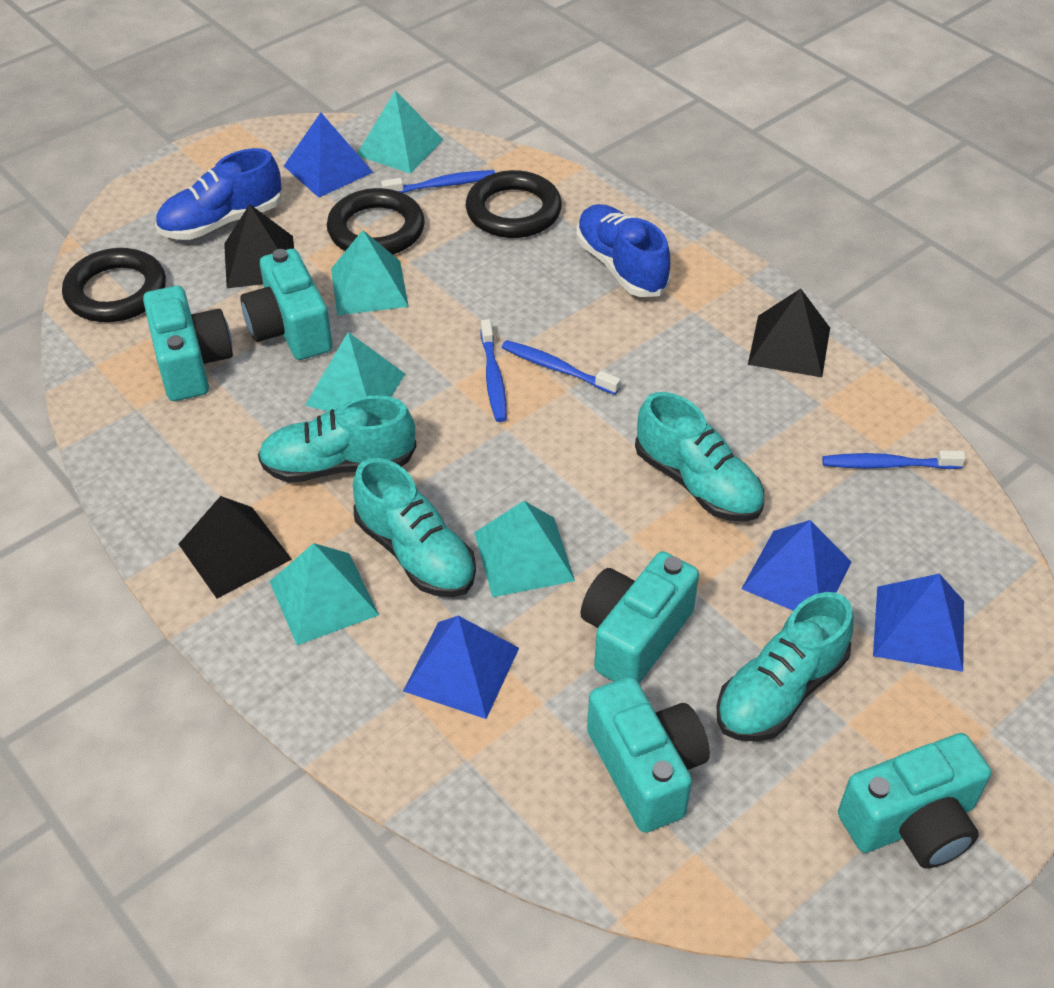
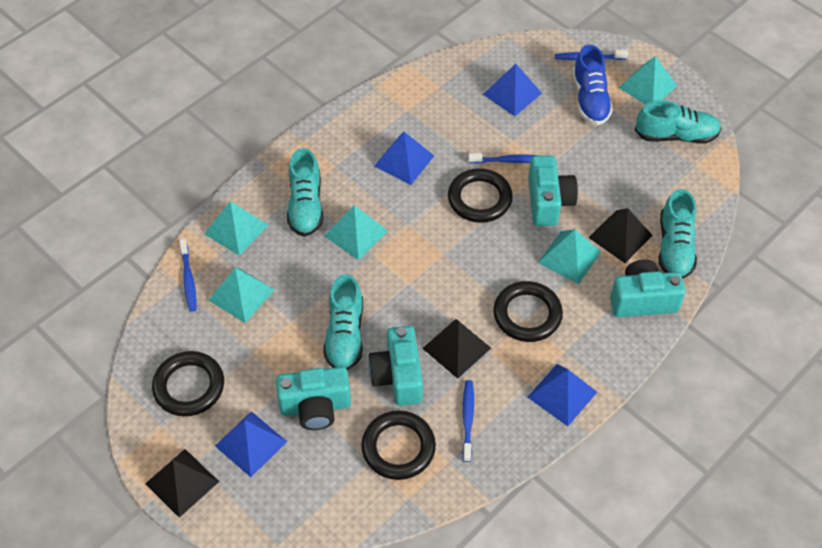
black ring: [62,248,166,322] [327,188,425,255] [466,170,562,238] = 3 -> [152,351,224,417] [361,411,436,480] [448,168,513,223] [493,281,563,342] = 4
blue shoe: [155,148,282,240] [576,204,671,297] = 2 -> [573,45,613,125] = 1
turquoise camera: [143,286,233,401] [240,249,333,360] [580,551,699,684] [587,677,710,833] [838,733,991,869] = 5 -> [276,367,351,430] [368,326,423,406] [528,155,578,226] [610,259,685,317] = 4

